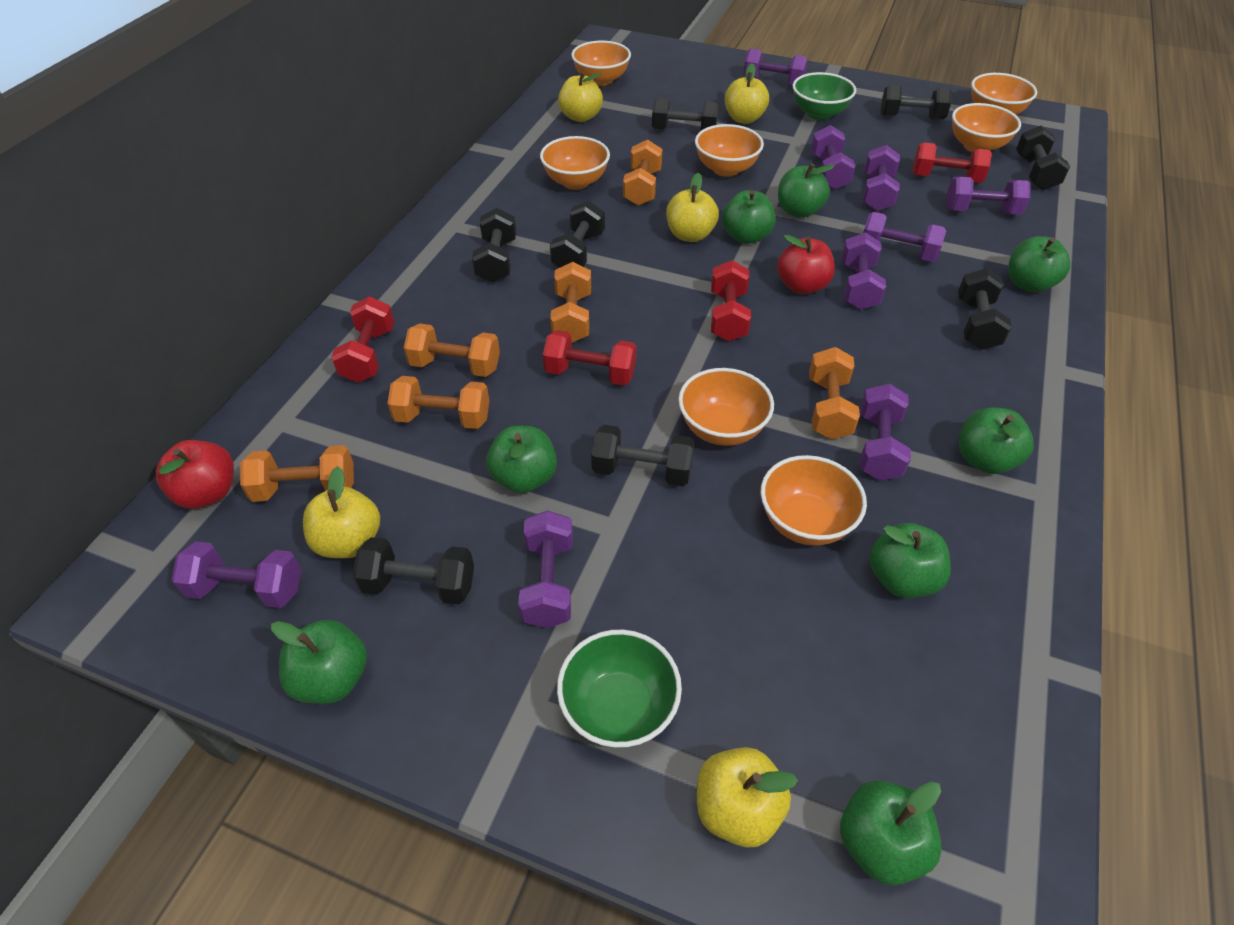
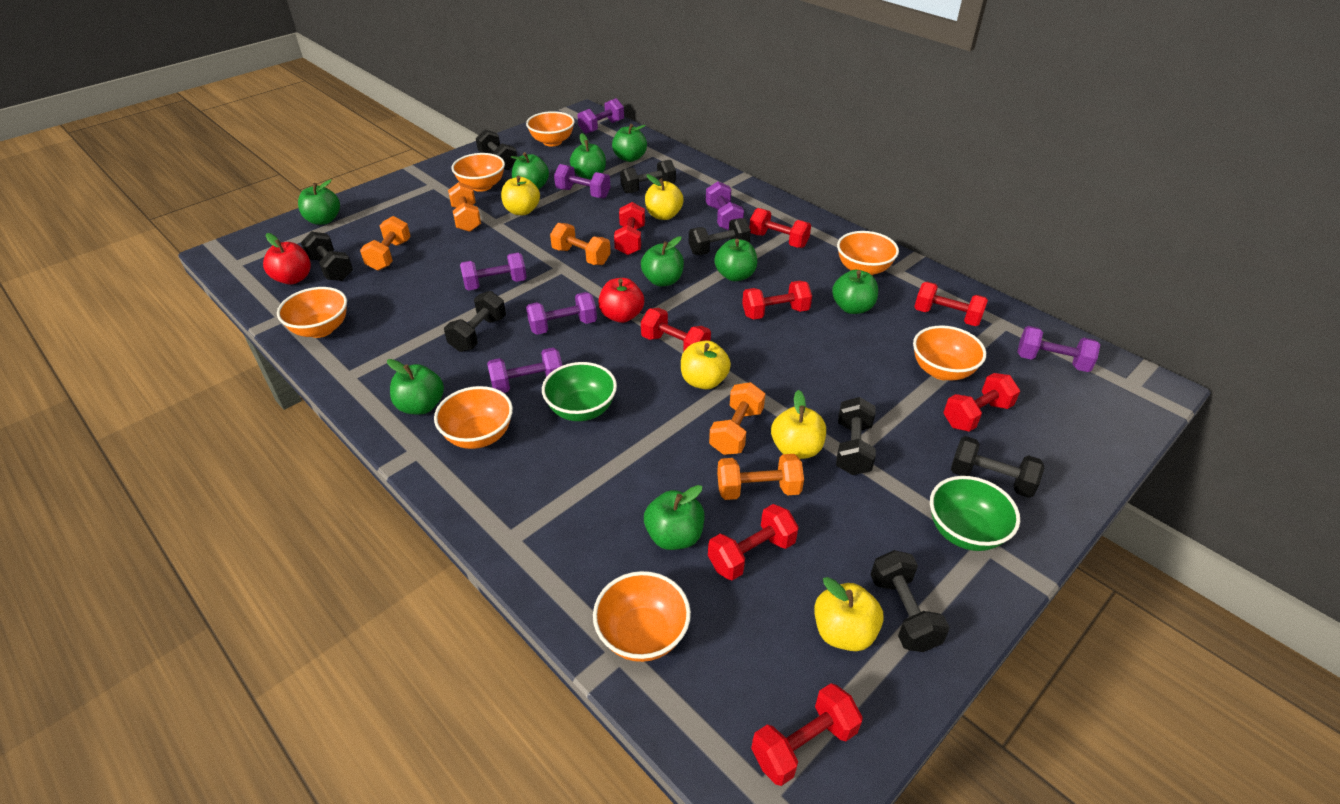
green apple: [271,620,367,704] [486,426,557,493] [722,190,775,244] [778,163,834,218] [840,780,942,885] [870,523,951,598] [959,407,1034,474] [1008,236,1070,292] = 8 -> [298,179,340,225] [387,359,444,415] [511,152,549,189] [570,133,606,180] [612,124,647,162] [641,236,684,286] [644,485,705,550] [714,239,757,281] [832,270,878,314] = 9
orange dumbbell: [240,445,354,502] [388,376,489,429] [404,323,500,377] [550,262,591,343] [623,140,662,206] [809,347,860,439] = 6 -> [360,216,411,271] [448,182,481,232] [550,223,611,265] [709,382,765,455] [717,454,804,500] = 5
purple dumbbell: [172,541,301,608] [518,510,573,628] [743,48,808,86] [811,125,855,190] [841,232,886,310] [860,384,911,481] [863,145,900,211] [863,212,946,262] [946,176,1030,215] = 9 -> [460,252,527,290] [487,347,563,393] [526,292,597,335] [554,164,610,198] [577,98,624,134] [706,181,744,230] [1017,326,1100,372] = 7
red dumbbell: [331,297,394,383] [543,330,636,386] [711,260,751,341] [912,142,992,183] = 4 -> [614,202,645,255] [641,308,711,352] [708,504,799,580] [742,281,812,320] [749,208,811,248] [751,683,863,786] [914,282,988,326] [944,373,1020,432] = 8

